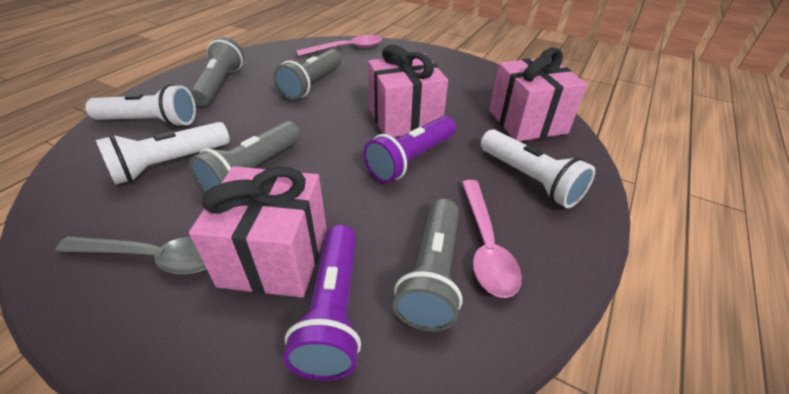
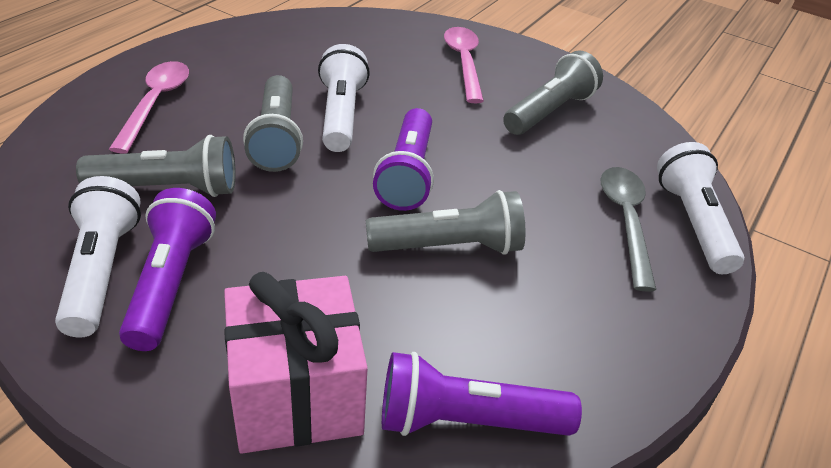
pink gift: [189,166,327,298] [368,45,448,137] [489,48,587,141] = 3 -> [224,272,368,454] = 1
purple flashlight: [283,225,361,381] [363,116,456,183] = 2 -> [119,188,216,351] [373,108,434,211] [382,352,582,436] = 3

